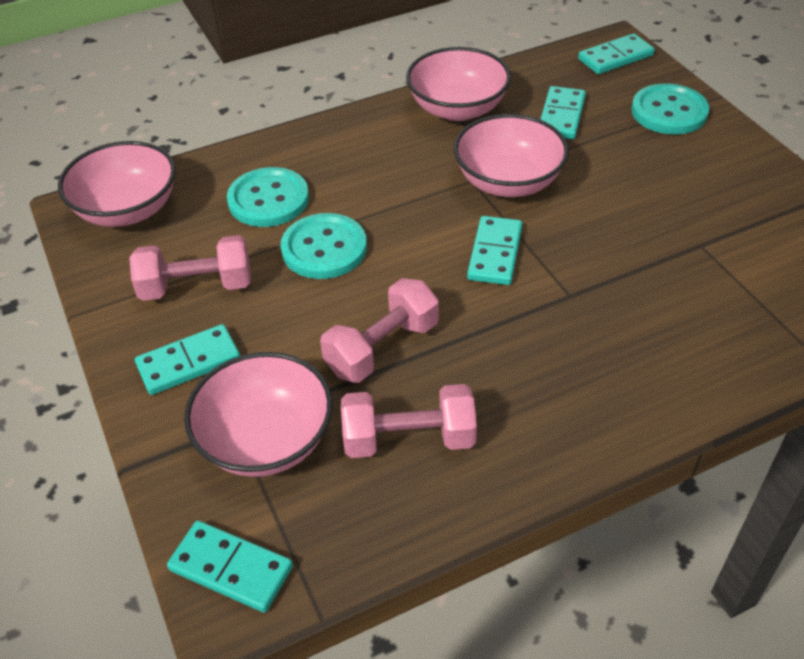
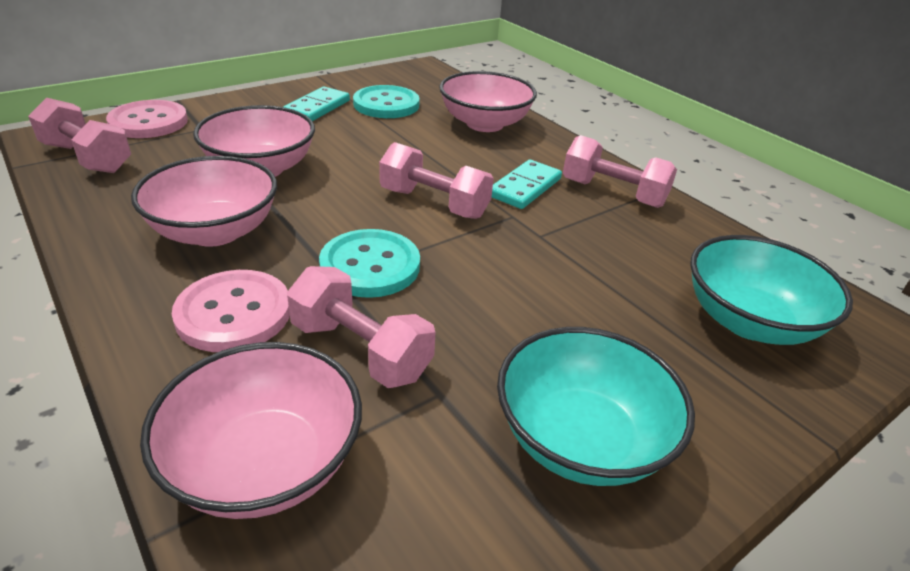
pink button: none = 0 -> [106,100,188,138] [172,270,290,352] = 2
pink dumbbell: [129,235,251,301] [320,278,439,383] [341,384,477,458] = 3 -> [28,98,131,173] [287,266,436,388] [379,142,494,219] [563,135,677,208] = 4
turquoise bowl: none = 0 -> [497,327,695,486] [690,235,853,345] = 2
turquoise button: [227,167,309,227] [281,213,367,279] [631,83,709,135] = 3 -> [319,229,420,298] [353,85,420,118] = 2
turquoise domino: [135,324,240,395] [167,521,293,613] [467,216,522,285] [540,86,586,139] [578,33,655,74] = 5 -> [283,87,350,121] [492,160,562,209] = 2

